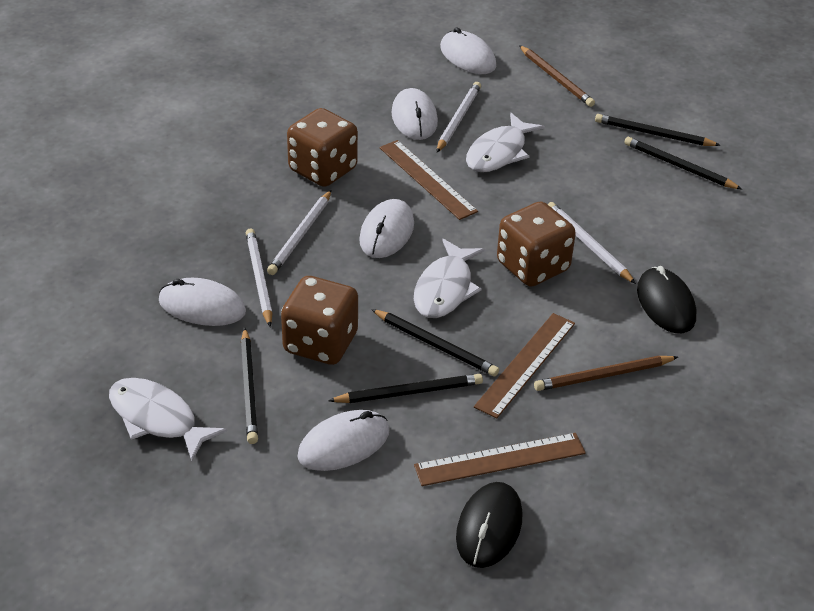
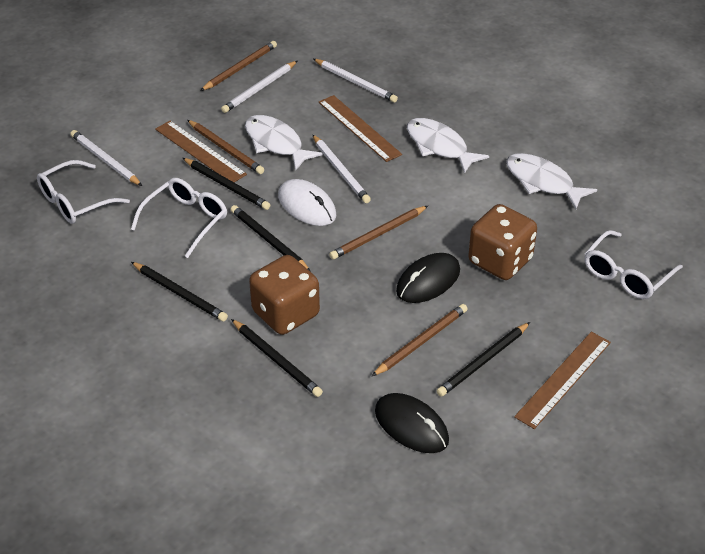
brown dice: [281,276,358,365] [287,108,358,187] [497,202,576,287] = 3 -> [249,255,320,335] [468,204,537,280] = 2
brown pencil: [519,45,595,107] [534,356,678,391] = 2 -> [187,120,264,174] [200,41,277,91] [329,206,428,260] [371,304,467,377] = 4
white glasses: none = 0 -> [37,160,130,224] [131,178,227,258] [584,230,683,299] = 3
white mouse: [159,278,246,326] [297,410,390,471] [359,199,414,258] [392,88,438,140] [440,27,496,74] = 5 -> [278,179,337,226] = 1

